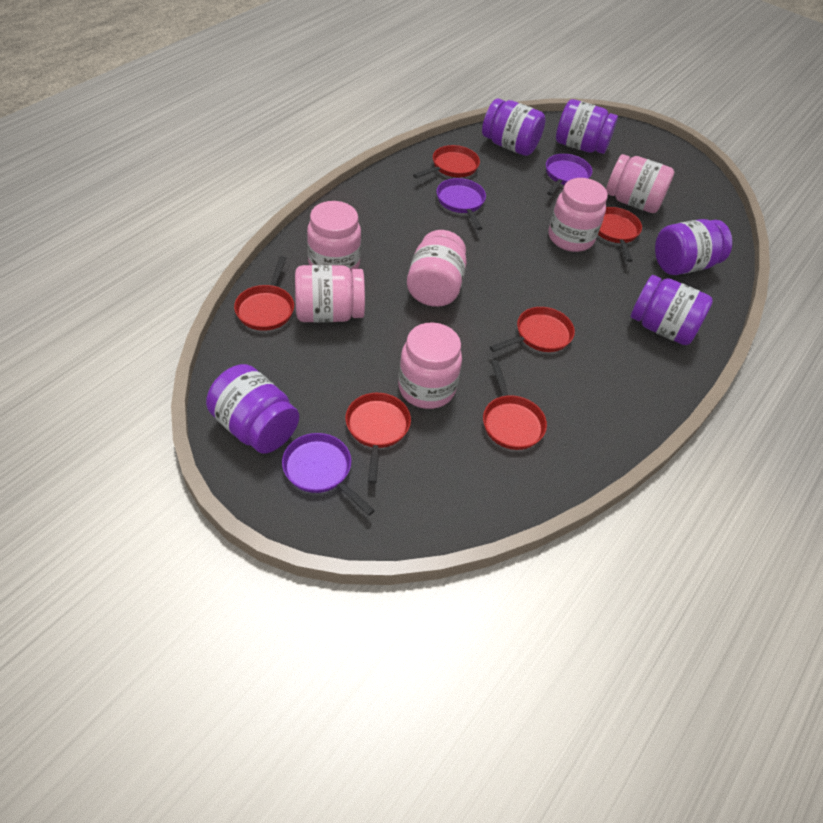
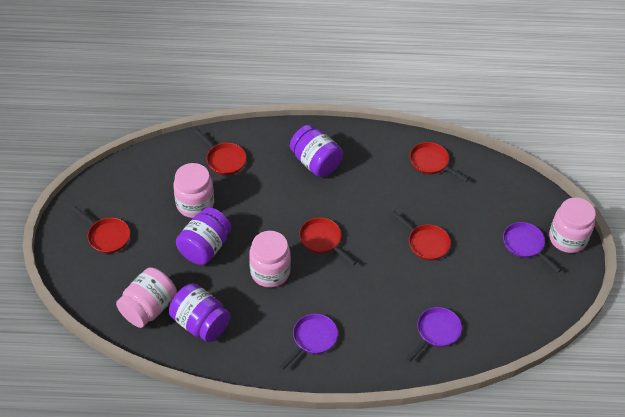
pink jar: [295,265,365,323] [307,201,361,271] [398,323,462,409] [407,230,467,307] [549,178,608,252] [606,154,674,213] = 6 -> [116,267,177,328] [173,163,214,218] [249,231,291,287] [549,197,596,253] = 4
purple jar: [206,364,299,453] [482,98,545,156] [556,99,618,154] [631,275,713,345] [655,219,732,275] = 5 -> [169,283,230,342] [176,207,231,265] [290,125,343,177] = 3
red pan: [234,256,294,331] [345,393,411,483] [413,145,480,178] [483,360,547,450] [490,307,575,352] [598,207,642,262] = 6 -> [72,206,130,253] [194,129,246,175] [299,217,357,265] [391,211,451,260] [410,142,469,182] = 5

